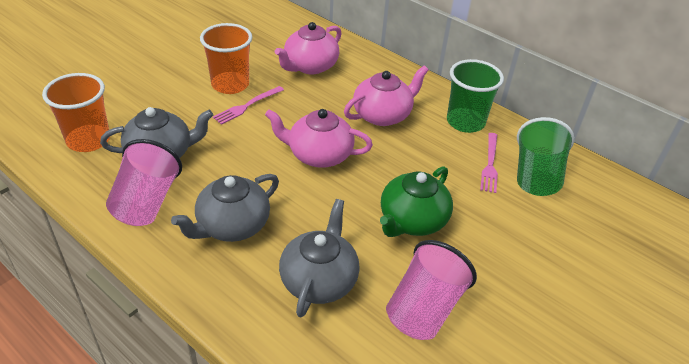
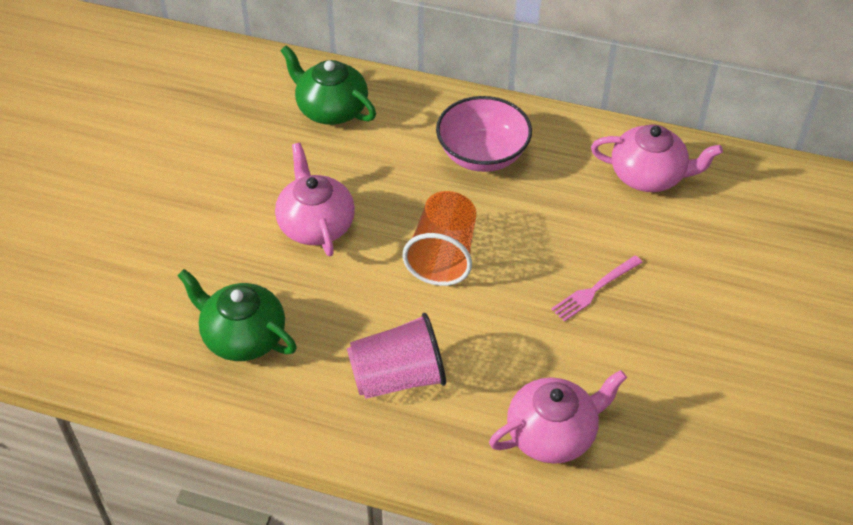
green cup: [447,59,504,133] [517,117,575,196] = 2 -> none = 0
green teapot: [380,166,453,237] = 1 -> [177,269,297,361] [280,45,376,125] = 2
grey teapot: [100,107,213,158] [171,174,279,242] [279,199,360,317] = 3 -> none = 0
orange cup: [42,73,110,152] [200,23,252,94] = 2 -> [403,191,476,286] = 1
pink bowl: none = 0 -> [436,96,532,172] = 1
pink cup: [106,139,182,226] [386,240,477,340] = 2 -> [347,313,446,399] = 1
pink fork: [213,86,284,125] [480,133,498,193] = 2 -> [551,255,643,322] = 1

